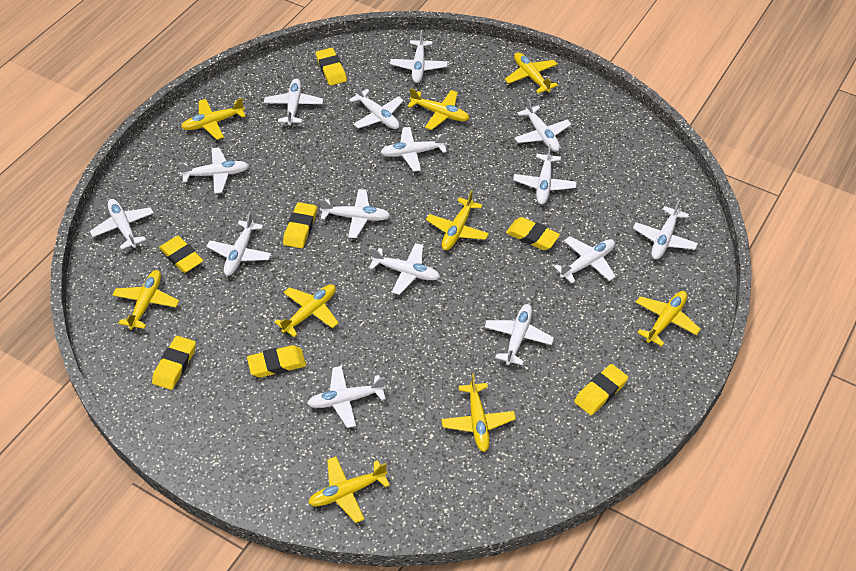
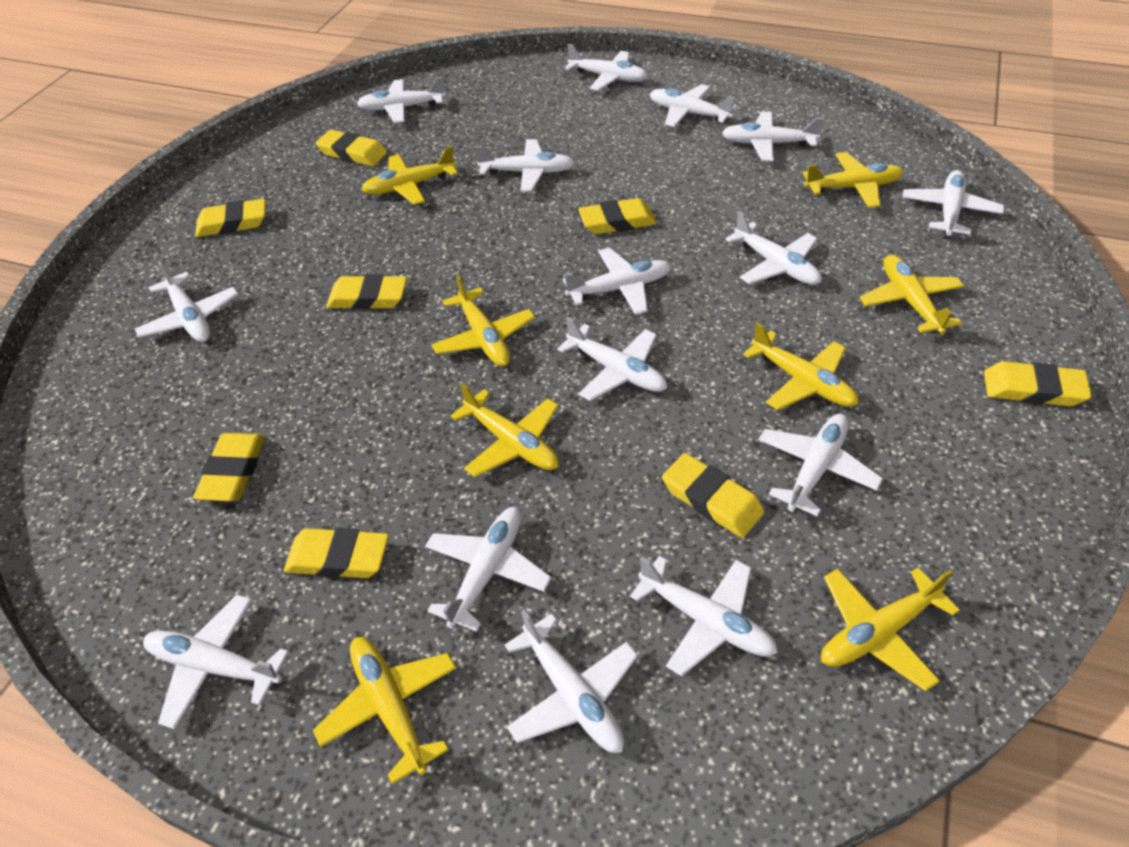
yellow eraser: [152,336,196,390] [159,236,203,273] [247,345,306,377] [283,202,317,248] [316,48,347,86] [506,217,560,250] [574,364,628,415] = 7 -> [193,433,265,501] [195,199,266,237] [284,528,389,578] [316,130,387,166] [326,274,407,310] [578,198,657,234] [662,453,764,538] [984,361,1092,406] = 8
yellow plane: [112,270,179,330] [181,98,246,140] [274,284,338,337] [308,456,390,523] [407,88,469,130] [426,190,489,250] [442,374,516,452] [505,52,558,94] [636,291,701,346] = 9 -> [313,637,456,784] [361,146,458,205] [431,275,535,366] [451,383,559,477] [743,322,859,410] [803,152,904,208] [821,568,960,691] [859,255,964,334] = 8

